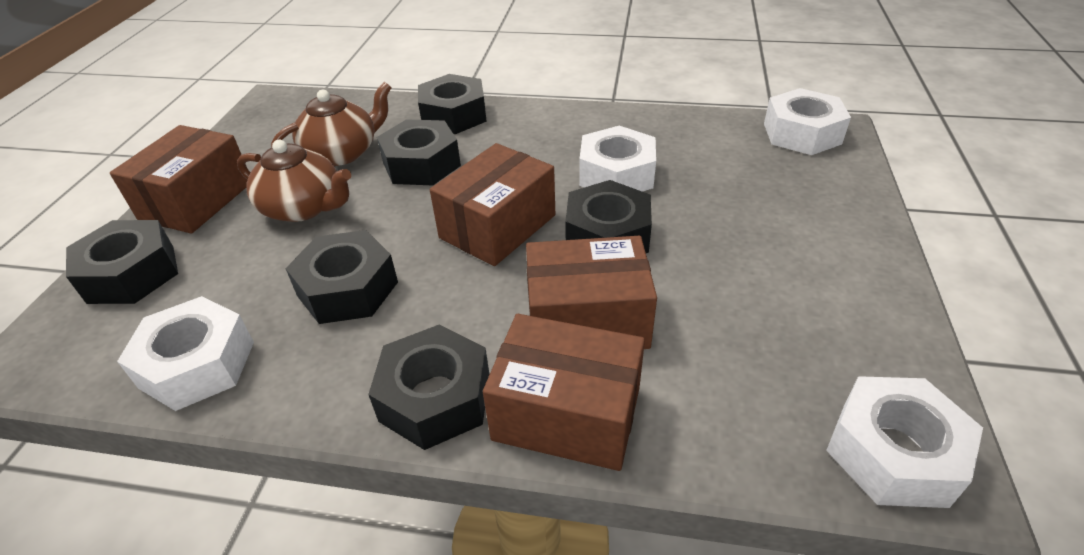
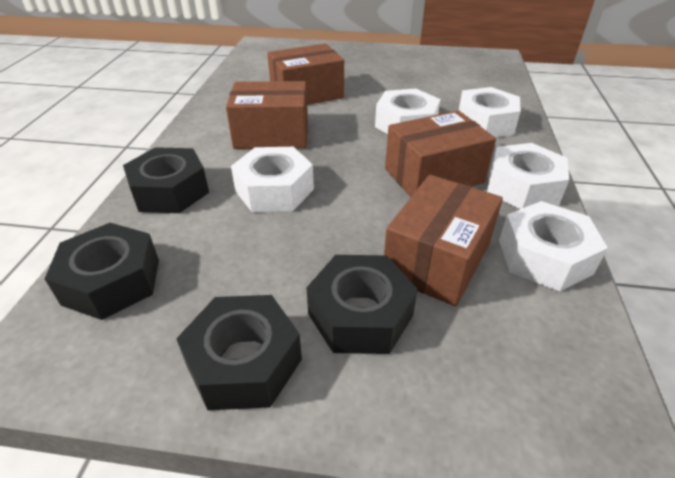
black nut: [66,220,178,304] [285,230,398,324] [368,325,490,450] [377,119,461,185] [418,74,487,134] [565,180,652,253] = 6 -> [45,223,159,320] [123,147,209,213] [176,295,302,410] [306,255,418,354] = 4
brown teapot: [237,140,351,222] [271,82,392,166] = 2 -> none = 0
white nut: [117,296,254,411] [579,126,656,192] [764,88,851,155] [826,376,983,508] = 4 -> [231,147,314,212] [375,88,440,134] [459,87,521,137] [487,143,569,209] [499,201,608,292] = 5

